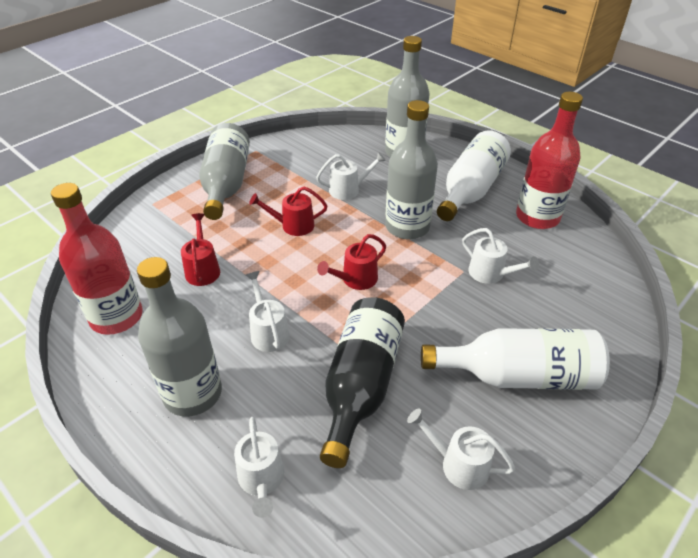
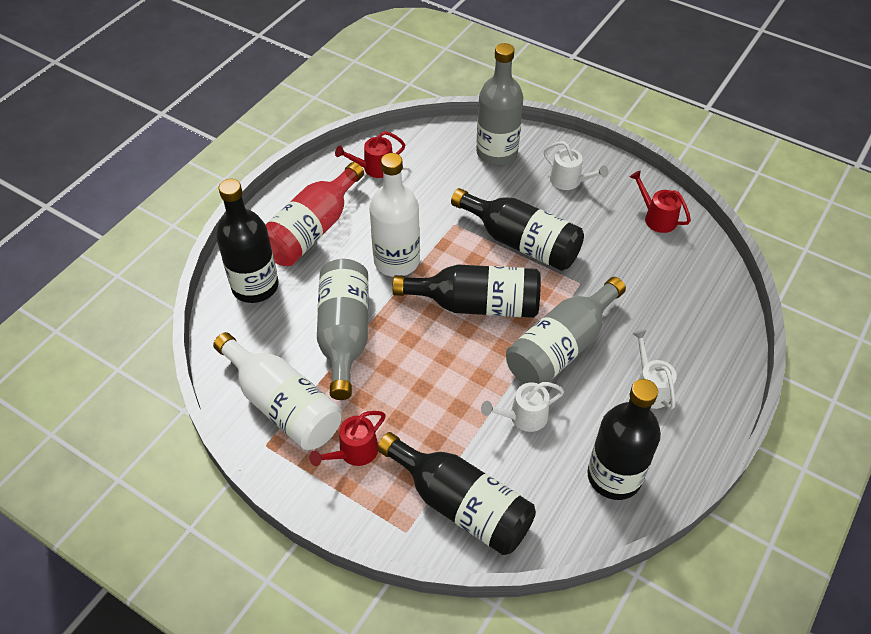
black bottle: [320,297,405,468] = 1 -> [216,179,279,303] [377,432,536,555] [392,265,541,318] [451,188,584,271] [587,379,661,500] = 5
grey bottle: [137,257,222,417] [199,123,250,220] [385,36,429,157] [385,100,438,240] = 4 -> [317,259,369,400] [476,43,523,165] [506,277,626,384] = 3
red bottle: [51,183,143,335] [516,92,583,229] = 2 -> [266,162,364,266] = 1
white watering can: [234,417,284,518] [246,271,290,352] [316,152,386,200] [407,408,515,490] [462,228,539,284] = 5 -> [481,382,564,432] [544,142,608,190] [633,330,677,409] = 3

